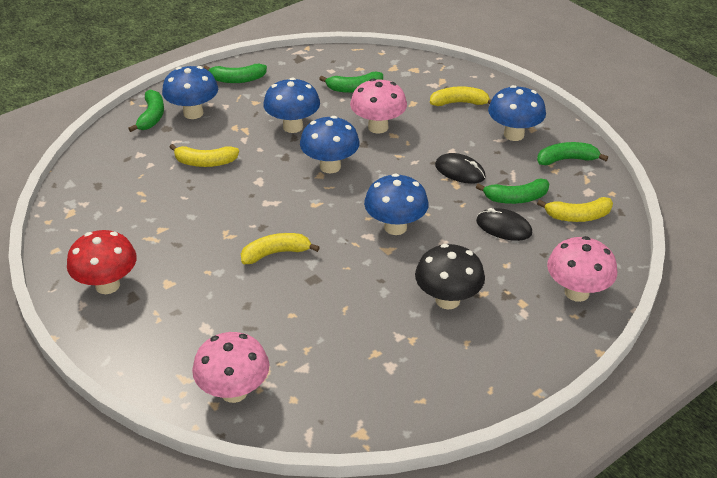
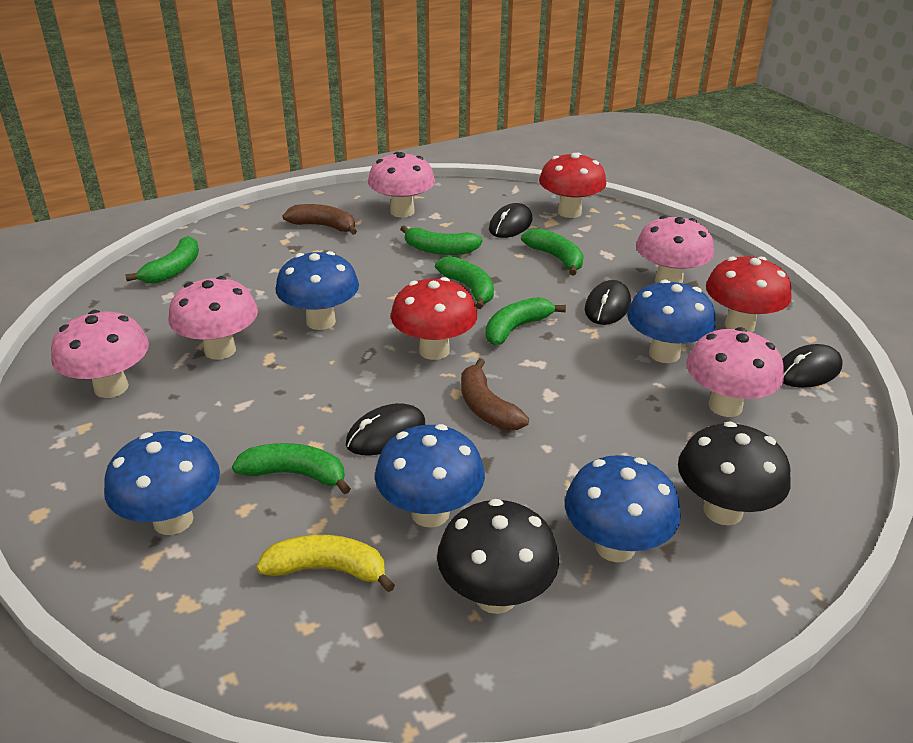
black mouse: [435,153,486,184] [476,208,532,241] = 2 -> [346,403,425,455] [489,203,532,238] [585,280,631,325] [782,344,843,388] = 4
black mushroom: [415,244,485,309] = 1 -> [437,499,559,614] [678,422,791,525] = 2
brown banana: none = 0 -> [283,204,357,235] [461,358,529,430] = 2
green banana: [128,90,164,132] [203,64,267,83] [319,72,383,93] [476,178,549,204] [537,142,608,165] = 5 -> [125,236,199,284] [232,443,351,494] [400,225,483,255] [435,256,494,309] [486,297,566,345] [521,228,584,275] = 6
pink mushroom: [192,332,269,403] [350,79,407,134] [547,236,617,302] = 3 -> [51,310,149,398] [168,276,258,360] [368,152,435,218] [636,215,714,283] [686,327,784,417] = 5
red mushroom: [67,230,137,294] = 1 -> [391,277,477,360] [539,153,606,218] [706,256,792,332] = 3
yellow banana: [169,144,239,167] [241,233,320,264] [430,86,491,106] [537,197,613,222] = 4 -> [256,535,395,592] = 1

